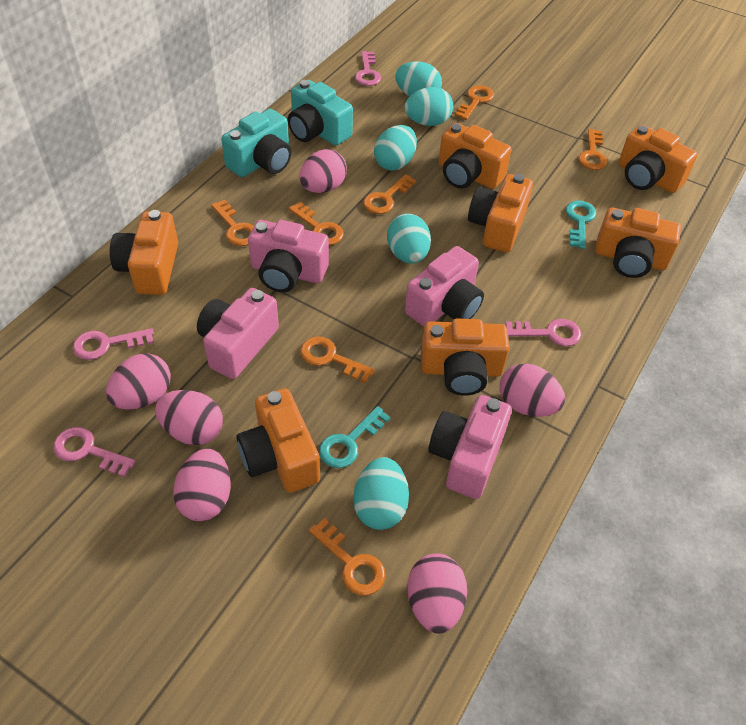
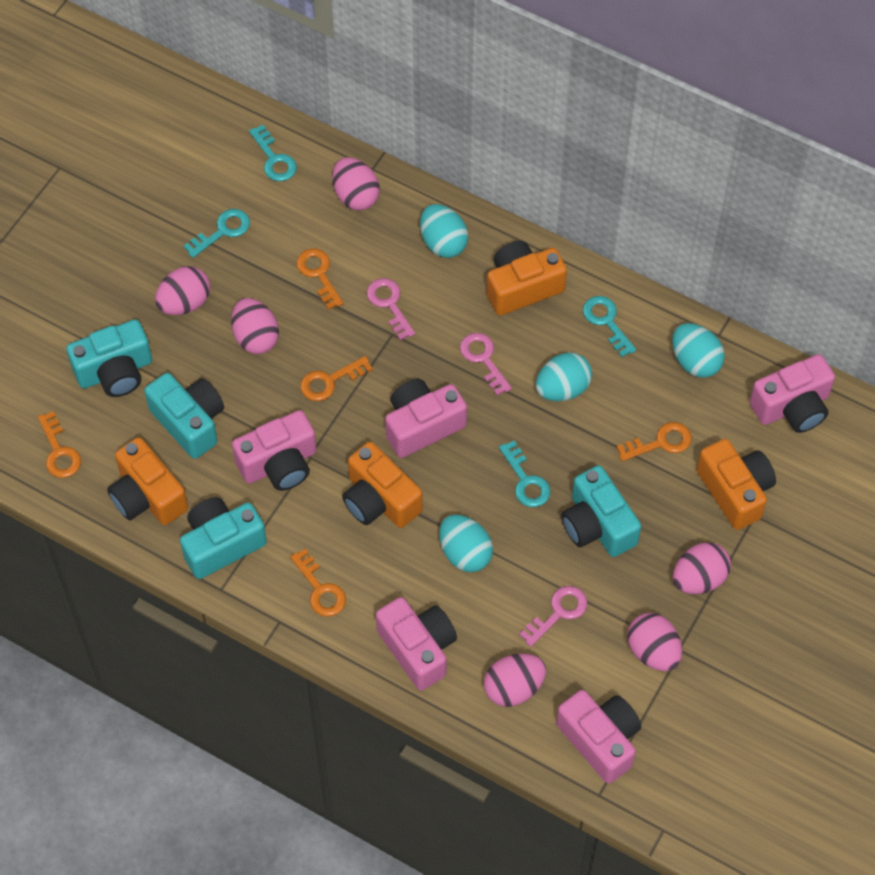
orange camera: [110,210,178,295] [236,388,320,493] [421,318,510,396] [439,123,511,189] [468,174,533,253] [595,207,681,278] [618,125,697,193] = 7 -> [107,437,188,525] [342,442,423,528] [487,241,567,315] [697,439,776,530] = 4
orange key: [211,200,254,246] [288,202,344,245] [300,336,375,383] [309,518,386,596] [363,174,416,214] [455,85,494,120] [579,129,607,170] = 7 -> [38,411,81,478] [290,549,346,617] [296,249,343,310] [300,356,373,401] [617,422,692,461] = 5
pink camera: [197,288,279,379] [248,220,329,292] [405,246,484,326] [428,395,512,499] = 4 -> [232,410,317,491] [376,597,457,690] [385,379,467,458] [556,690,641,784] [749,354,835,433] = 5
pink key: [53,427,136,477] [73,328,154,360] [355,51,381,86] [505,319,581,346] = 4 -> [367,278,415,340] [460,333,512,395] [519,586,587,647] = 3
turquoise camera: [221,109,292,177] [288,80,353,146] = 2 -> [66,319,152,397] [144,373,224,459] [180,497,267,579] [561,465,641,557] = 4
turquoise egg: [353,457,409,530] [374,125,417,171] [387,214,431,264] [395,61,442,96] [404,87,453,126] = 5 -> [420,204,468,258] [439,515,493,572] [536,352,592,401] [672,323,725,378] = 4
turquoise key: [319,406,390,468] [566,201,596,249] = 2 -> [184,209,250,258] [249,125,297,181] [499,441,551,507] [583,296,636,357] = 4

